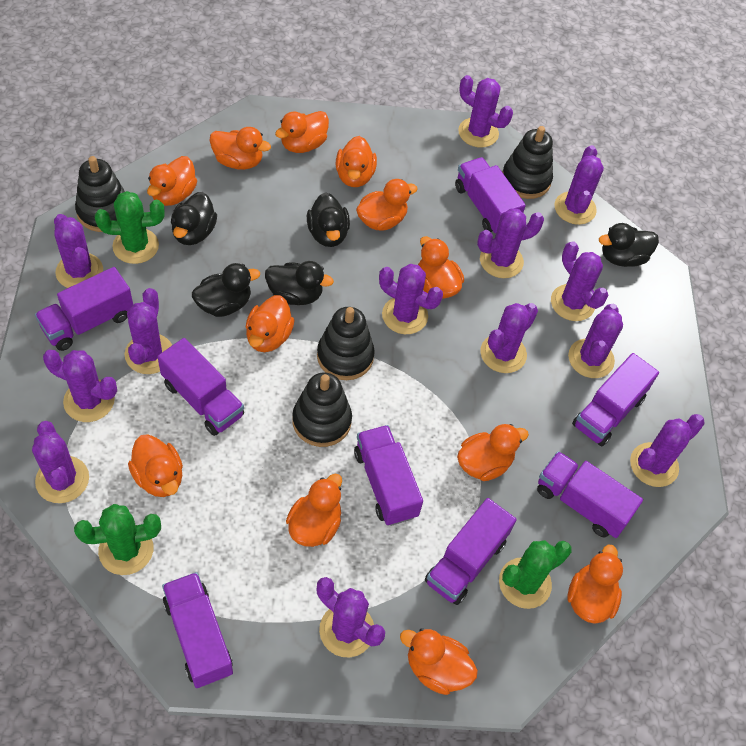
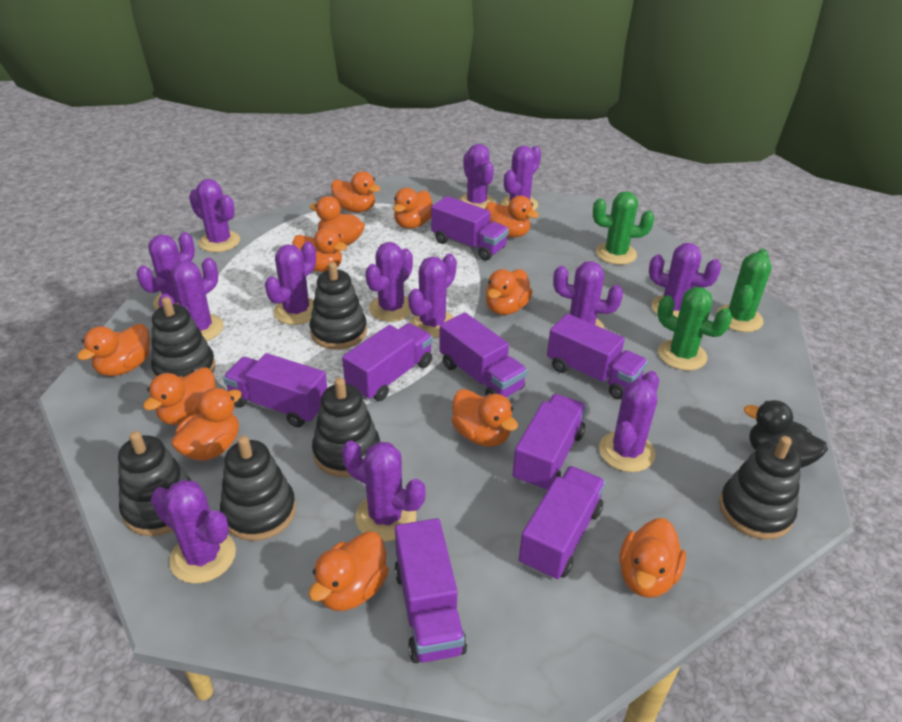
black duck: [171,192,217,245] [192,263,260,317] [265,261,334,305] [307,192,350,247] [599,223,659,267] = 5 -> [744,400,828,468] = 1
black stacking toy: [75,156,125,232] [292,372,352,447] [317,307,375,380] [502,126,553,199] = 4 -> [118,431,192,536] [151,297,216,377] [220,436,296,541] [310,262,367,350] [312,378,380,477] [719,436,802,540] = 6

